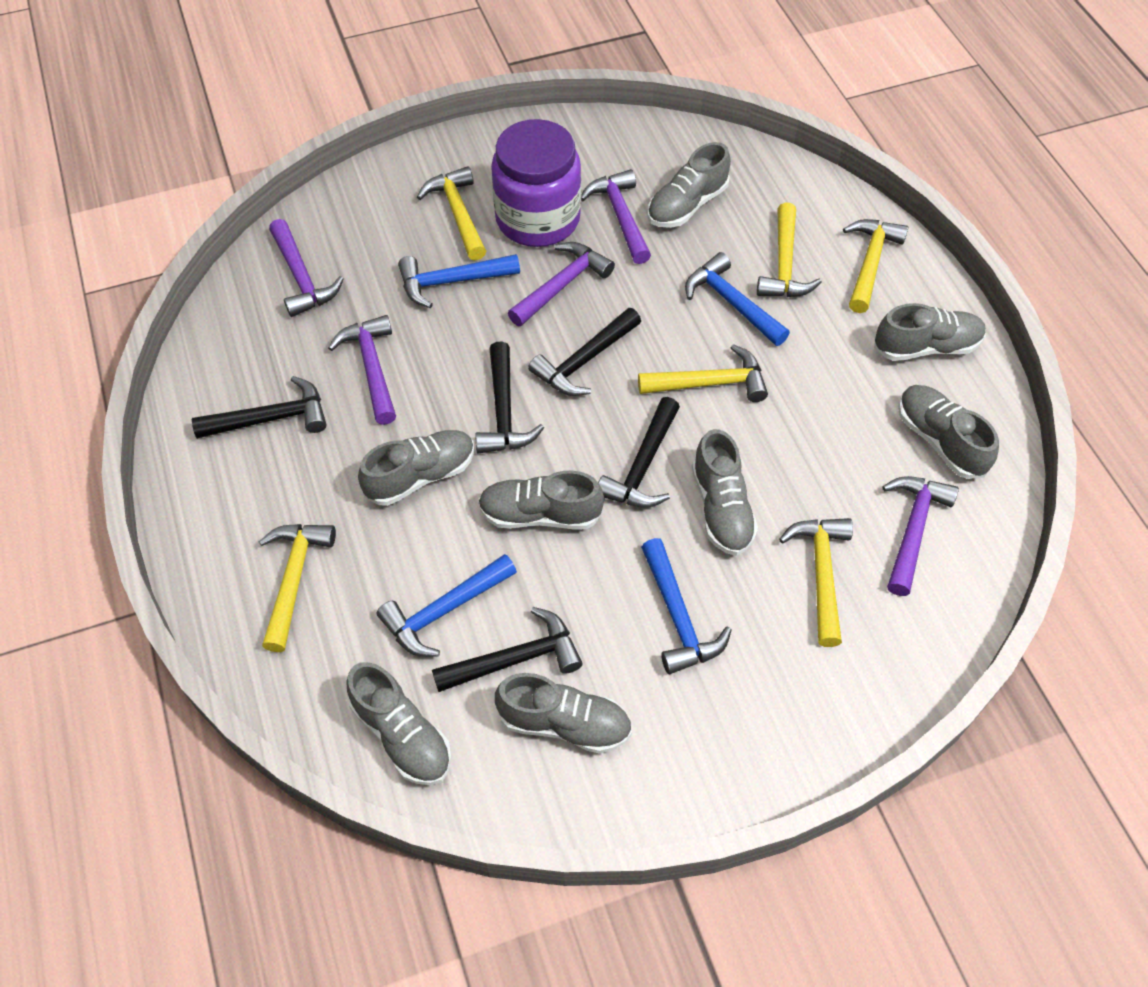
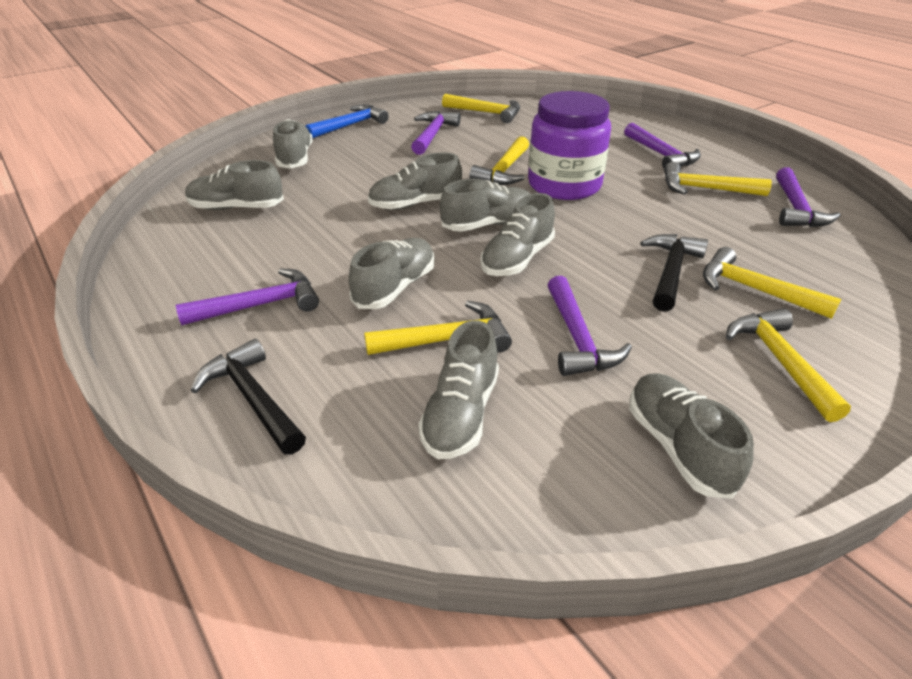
black hammer: [192,376,327,439] [432,607,583,692] [475,342,544,454] [528,308,641,396] [598,397,680,508] = 5 -> [190,339,306,455] [640,234,708,312] = 2
blue hammer: [377,554,517,657] [398,254,520,308] [641,538,732,674] [685,252,790,346] = 4 -> [306,105,389,138] = 1

